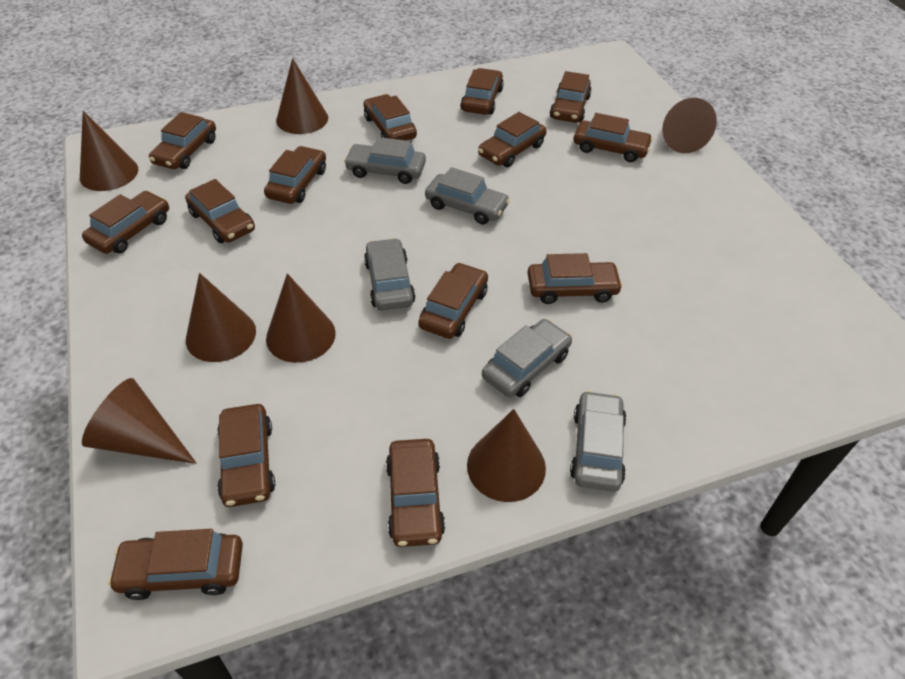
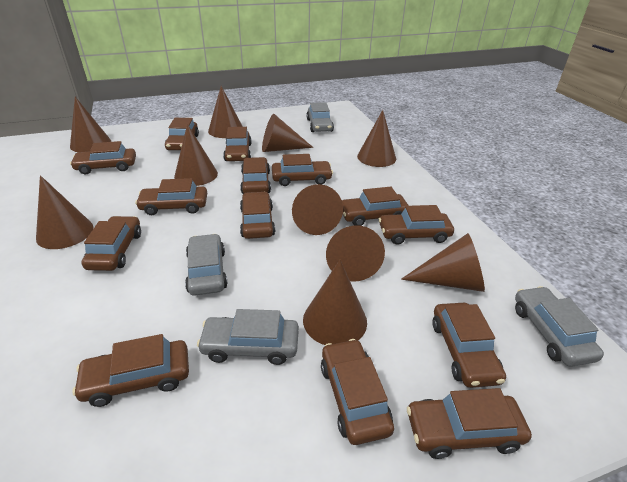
brown cone: [80,111,138,191] [82,378,197,464] [186,273,256,362] [266,274,336,363] [276,58,328,134] [467,409,546,502] [662,98,717,153] = 7 -> [36,175,93,249] [70,97,111,152] [174,124,218,186] [208,86,243,138] [262,114,313,152] [292,184,343,235] [303,260,367,345] [326,226,385,281] [357,110,396,167] [401,233,485,292] = 10
grey car: [344,137,426,184] [364,238,416,310] [425,167,510,225] [482,319,572,397] [570,391,627,492] = 5 -> [185,234,228,296] [197,309,299,365] [306,102,334,132] [515,286,604,367] = 4

